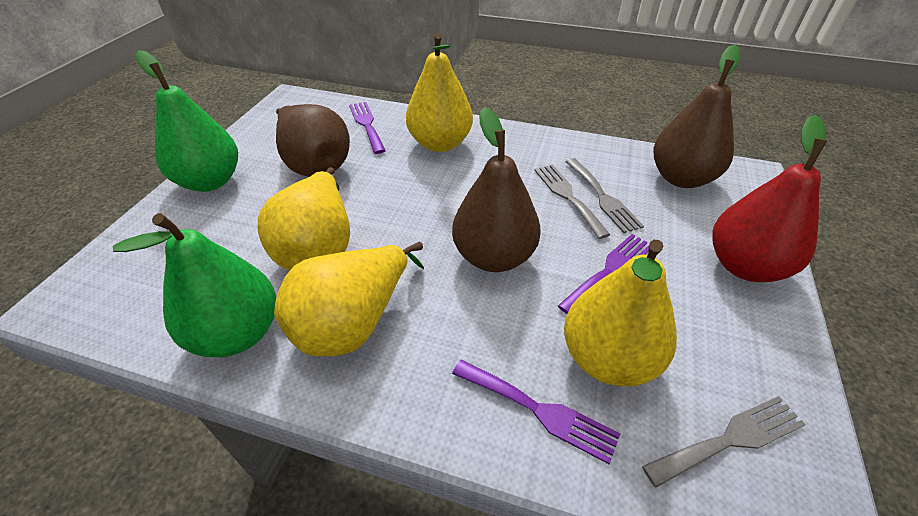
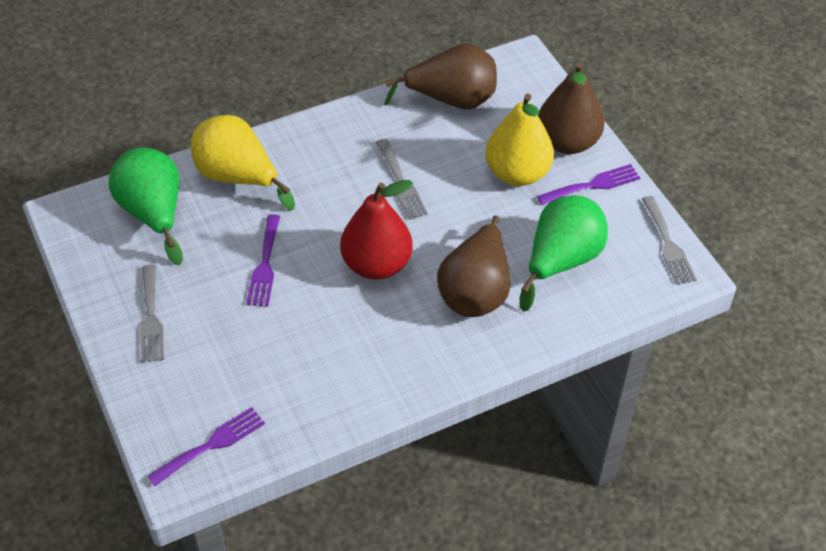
yellow pear: [258,167,350,271] [274,242,424,356] [406,33,473,152] [564,240,677,387] = 4 -> [191,115,295,210] [486,93,554,186] = 2

